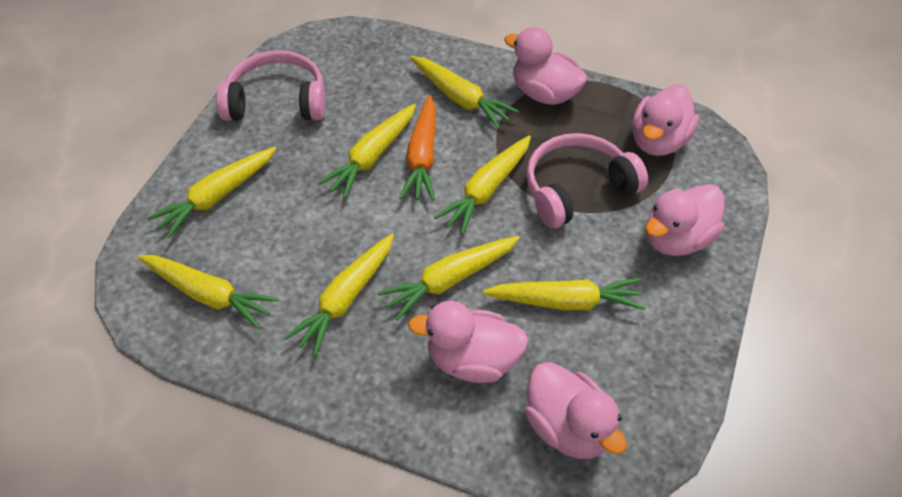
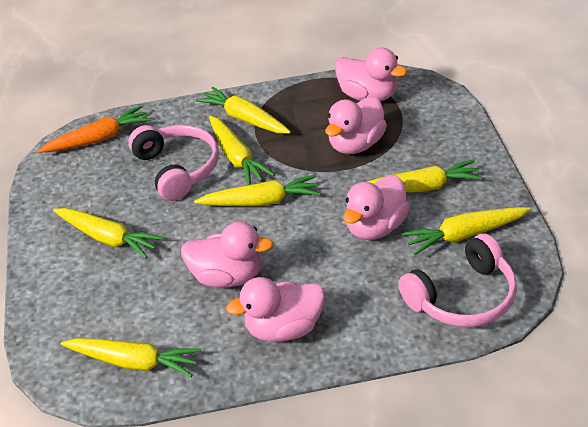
yellow carrot: [137,255,279,329] [147,147,276,238] [284,234,394,357] [318,104,416,198] [378,236,520,321] [410,56,519,129] [434,136,531,234] [483,278,645,310] = 8 -> [53,208,164,258] [61,338,201,377] [194,175,320,206] [195,87,291,133] [209,116,275,185] [367,160,483,192] [402,207,531,255] = 7

